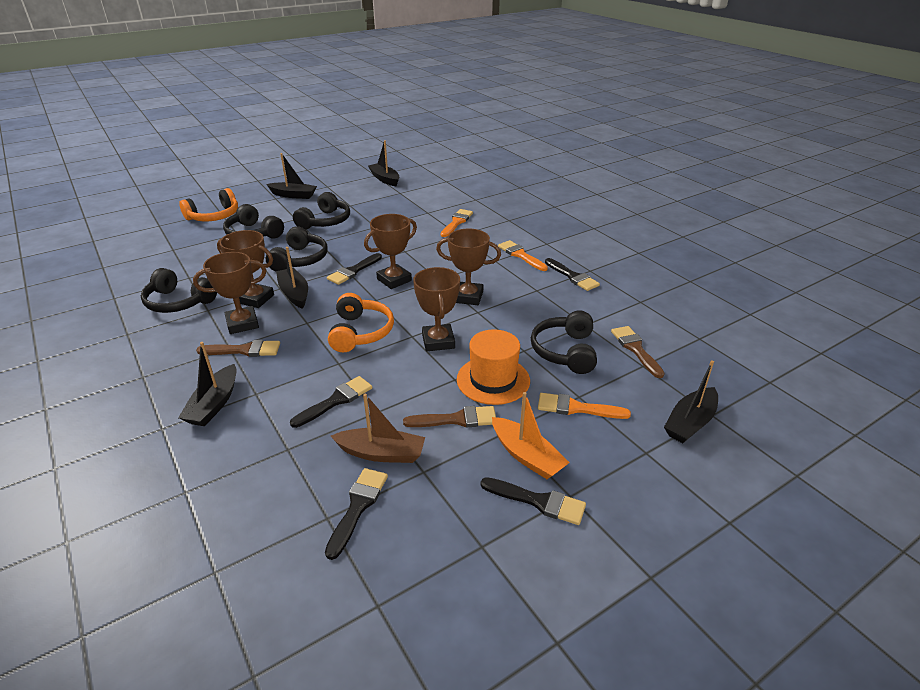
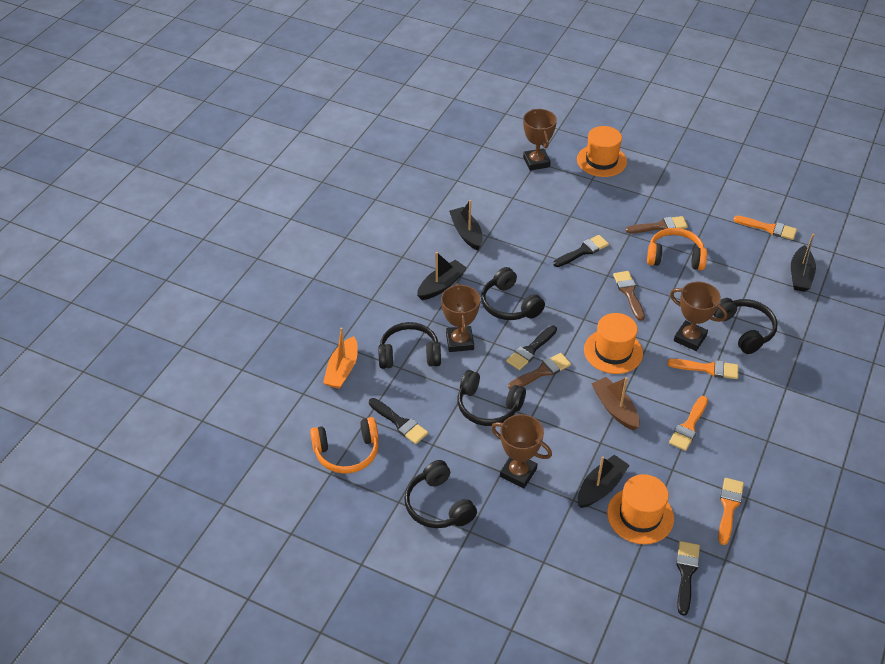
black boat: [178,342,237,426] [266,153,317,199] [276,247,308,309] [368,141,399,186] [664,360,718,443] = 5 -> [417,252,467,300] [449,200,483,251] [578,455,630,508] [791,233,816,292] = 4
black brush: [290,376,372,428] [325,468,388,560] [327,253,382,285] [480,477,586,525] [545,258,600,291] = 5 -> [369,398,428,444] [506,326,557,370] [553,235,609,267] [676,541,700,616] = 4
brown trophy: [193,252,267,334] [217,230,274,308] [364,214,417,289] [413,267,460,351] [436,229,501,305] = 5 -> [441,283,480,352] [491,414,552,488] [523,109,557,171] [670,282,727,351] = 4
orange brush: [441,209,473,237] [498,240,548,271] [538,393,631,419] = 3 -> [667,359,738,379] [669,396,708,451] [718,478,744,545] [733,216,797,240] = 4
orange hat: [457,329,530,405] = 1 -> [577,126,627,177] [584,313,643,374] [607,474,674,544] = 3

